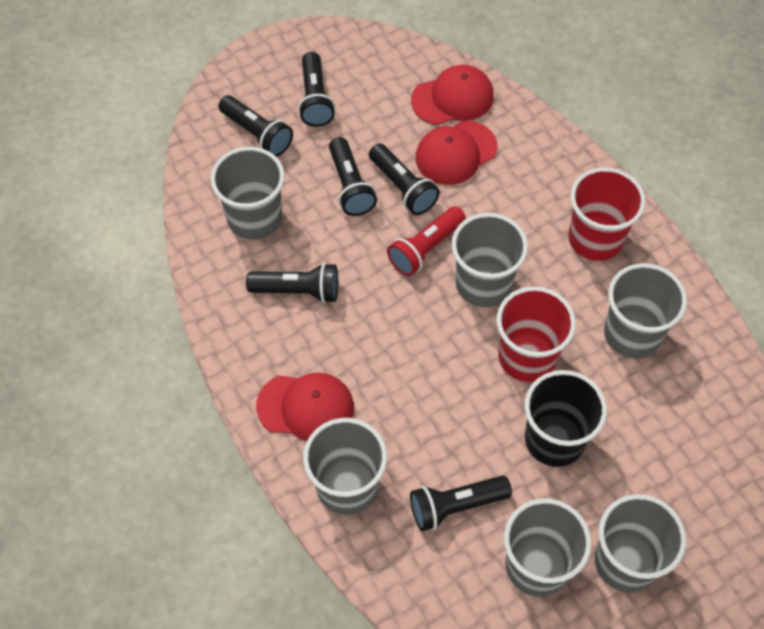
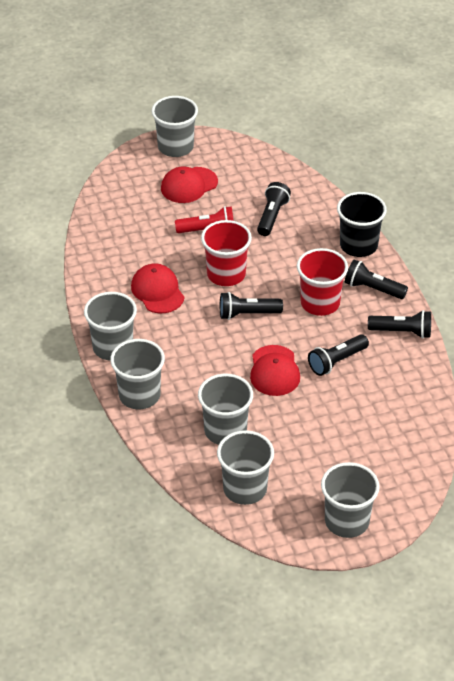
black flashlight: [218,95,293,157] [246,263,338,303] [298,52,335,127] [329,137,377,216] [369,143,440,215] [410,476,512,531] = 6 -> [220,292,283,320] [257,182,291,236] [308,334,369,376] [345,260,408,299] [368,310,431,339] = 5

